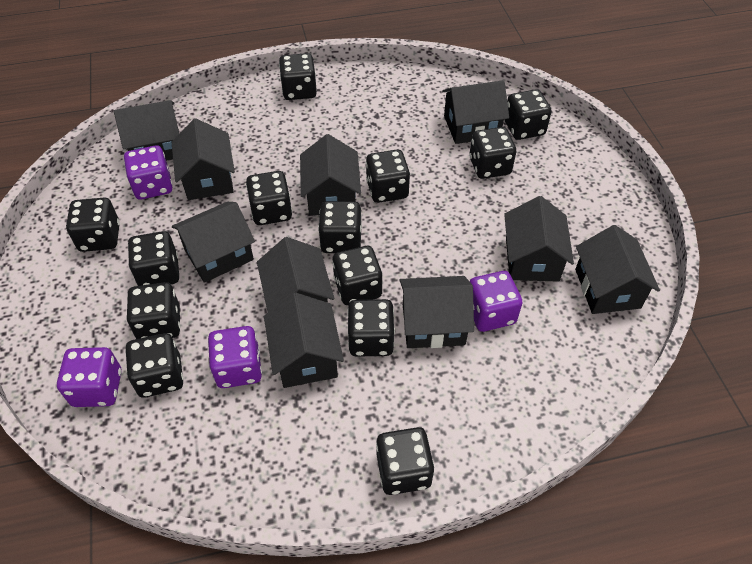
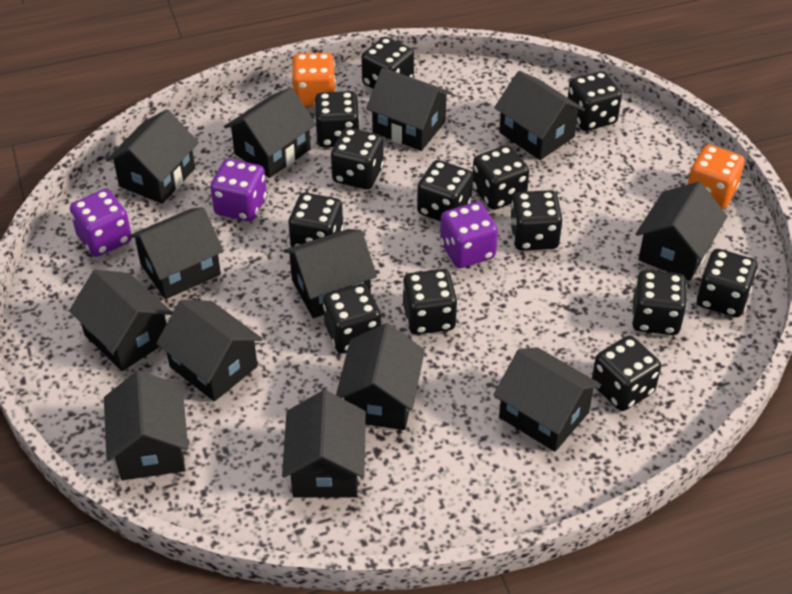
black house: [114,100,179,161] [172,118,235,200] [172,202,255,283] [257,237,334,312] [264,293,344,388] [300,134,361,216] [400,276,474,348] [442,80,509,144] [504,196,574,282] [575,225,660,314] = 10 -> [69,270,173,371] [104,370,188,480] [106,109,199,204] [129,207,224,299] [156,300,263,401] [224,87,316,178] [282,390,366,498] [283,229,377,318] [336,323,425,430] [366,68,452,151] [494,71,585,160] [494,347,601,452] [636,182,727,281] = 13
orange dice: none = 0 -> [292,53,336,107] [687,144,745,209] = 2
purple dice: [57,347,122,407] [124,145,172,200] [208,326,262,388] [469,271,523,332] = 4 -> [70,189,132,257] [210,159,267,222] [440,202,498,268] = 3

